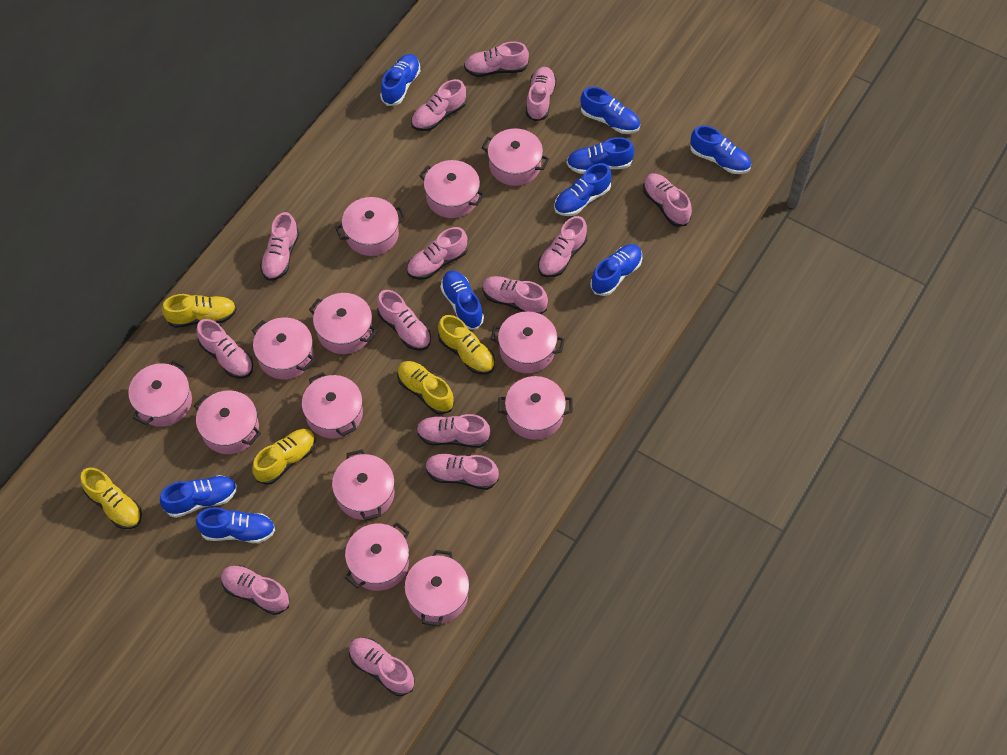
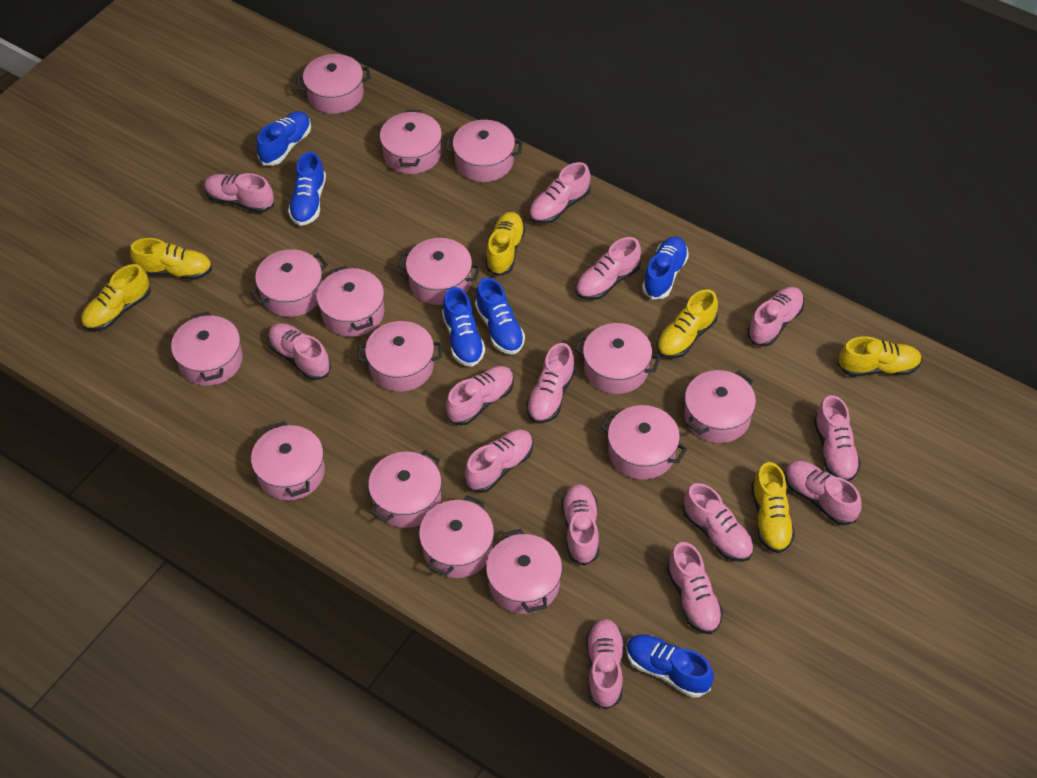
blue shoe: [160,475,237,518] [196,507,275,543] [380,54,420,106] [440,270,484,329] [554,163,611,216] [567,137,634,174] [580,87,640,134] [590,244,642,296] [690,125,751,174] = 9 -> [257,111,311,165] [288,152,326,226] [442,287,485,367] [475,278,525,354] [626,634,714,697] [642,237,689,299] = 6
pink pot: [128,360,192,427] [194,390,261,454] [252,318,315,379] [302,372,363,439] [309,293,377,354] [332,449,395,521] [335,197,406,256] [345,522,409,591] [404,550,469,626] [419,160,485,218] [482,128,549,186] [491,311,565,373] [498,376,573,440] = 13 -> [171,312,243,386] [250,249,328,317] [251,421,325,500] [296,54,371,114] [317,266,385,337] [358,321,442,392] [368,450,442,528] [380,110,442,174] [398,238,480,305] [419,495,494,578] [445,120,523,182] [486,529,562,614] [574,323,661,394] [600,405,687,480] [685,370,756,443] = 15
yellow shoe: [80,467,142,529] [162,294,237,328] [252,429,316,485] [397,361,454,414] [438,315,495,374] = 5 -> [81,264,151,331] [130,238,212,280] [485,212,525,276] [657,289,718,358] [751,462,795,553] [838,336,922,376] = 6

